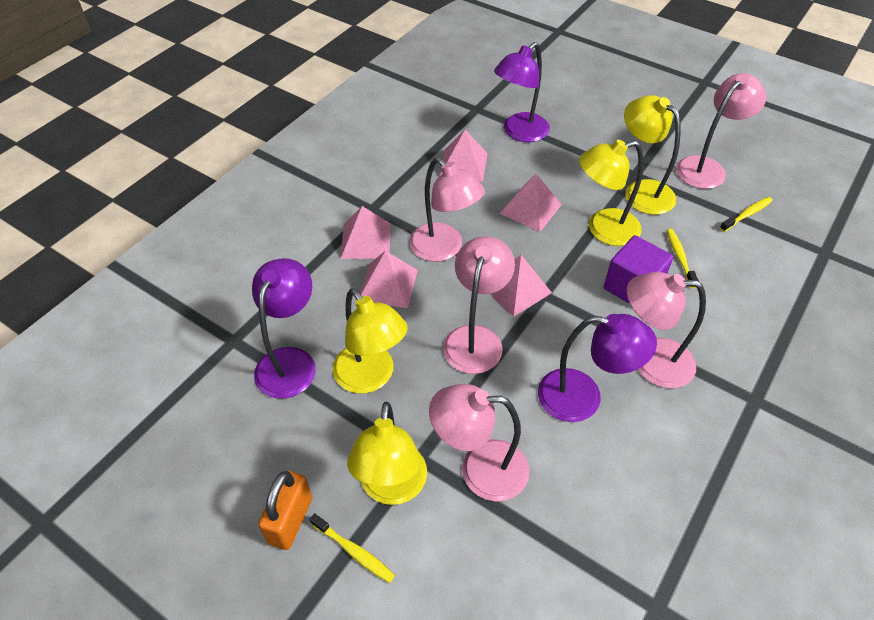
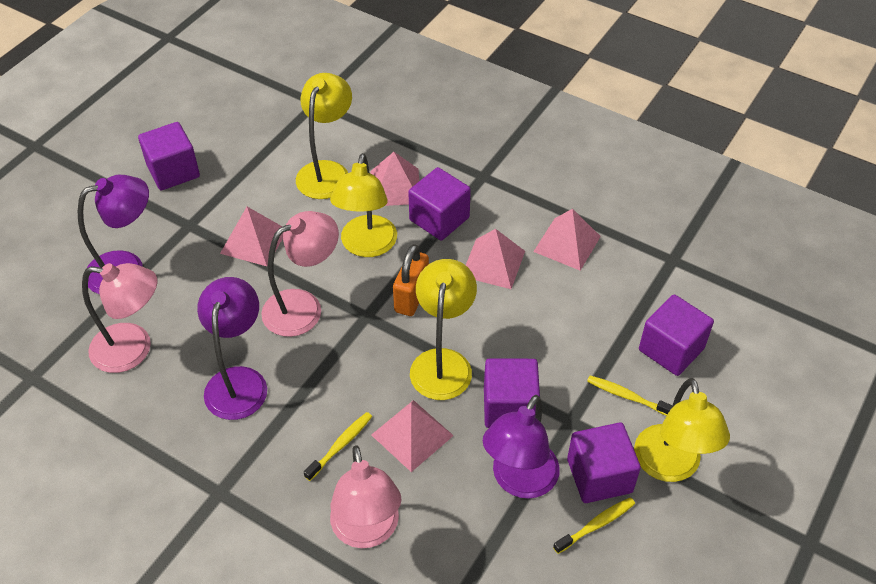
pink lamp: [409,157,485,262] [429,384,530,501] [443,236,515,374] [627,272,706,388] [676,73,766,189] = 5 -> [82,263,157,373] [261,211,339,337] [330,445,402,548] = 3
purple cube: [604,235,673,304] = 1 -> [138,122,200,190] [408,167,471,241] [484,358,540,428] [567,422,641,503] [639,295,714,376] = 5

